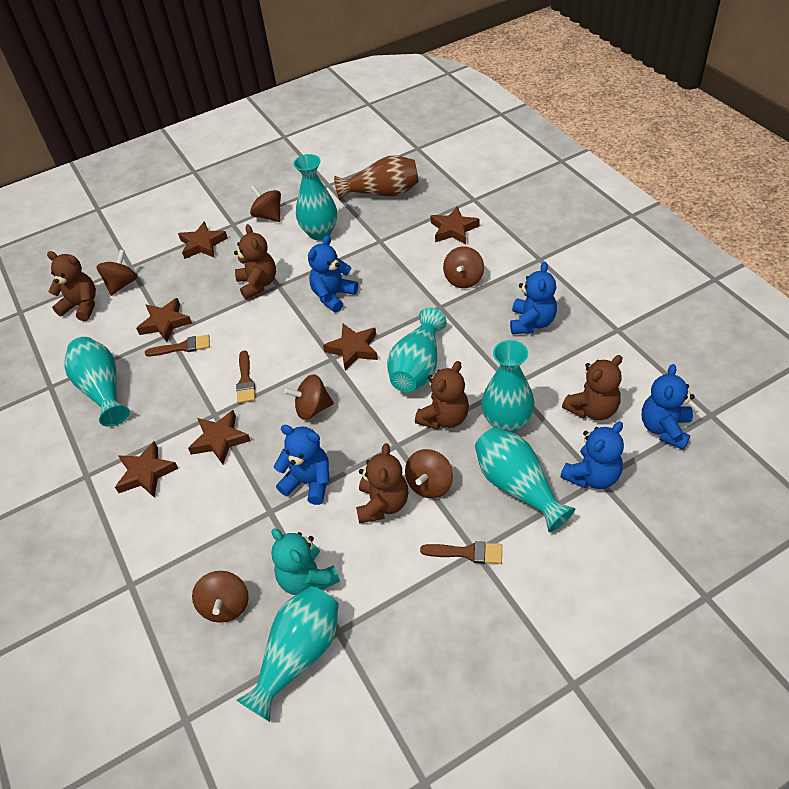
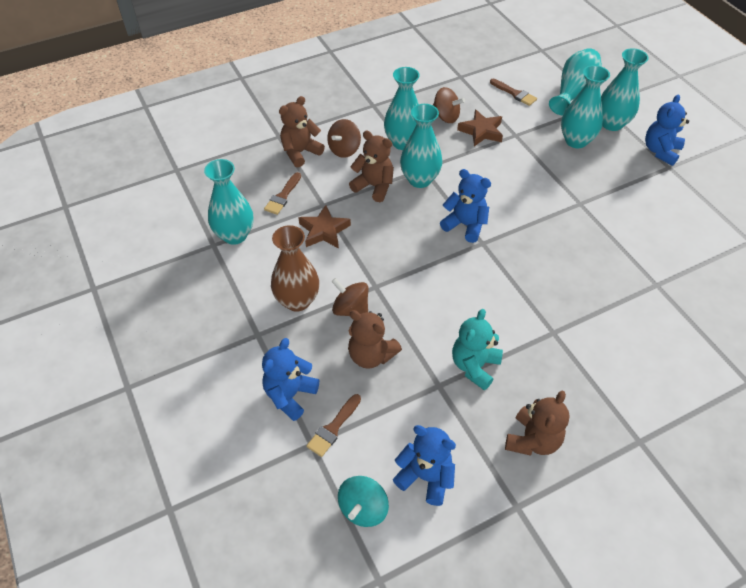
blue teddy bear: [274,425,330,505] [308,235,358,312] [510,262,557,334] [560,421,624,489] [642,364,695,450] = 5 -> [262,338,319,421] [393,425,456,506] [440,169,491,243] [645,94,689,166] = 4
brown spinning top: [96,250,137,296] [192,571,249,623] [250,185,281,222] [284,374,334,420] [405,449,453,498] [443,246,484,288] = 6 -> [327,119,361,158] [331,278,368,316] [433,87,465,123] = 3
brown star: [115,441,178,498] [136,298,192,342] [178,221,228,259] [188,410,251,465] [323,324,378,371] [431,206,479,244] = 6 -> [298,205,351,248] [457,109,503,146] = 2
brown teddy bear: [47,251,96,321] [234,224,276,300] [356,443,408,523] [415,361,469,429] [562,355,622,420] = 5 -> [279,96,325,167] [348,310,402,369] [349,131,394,202] [505,391,570,456] = 4
turquoise spinning top: none = 0 -> [338,476,389,527] = 1

